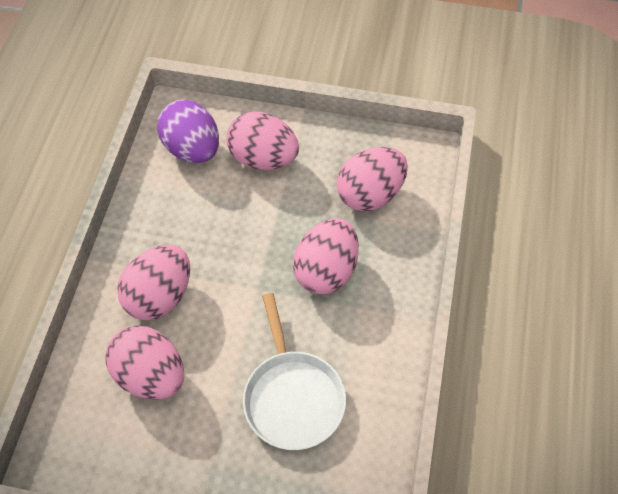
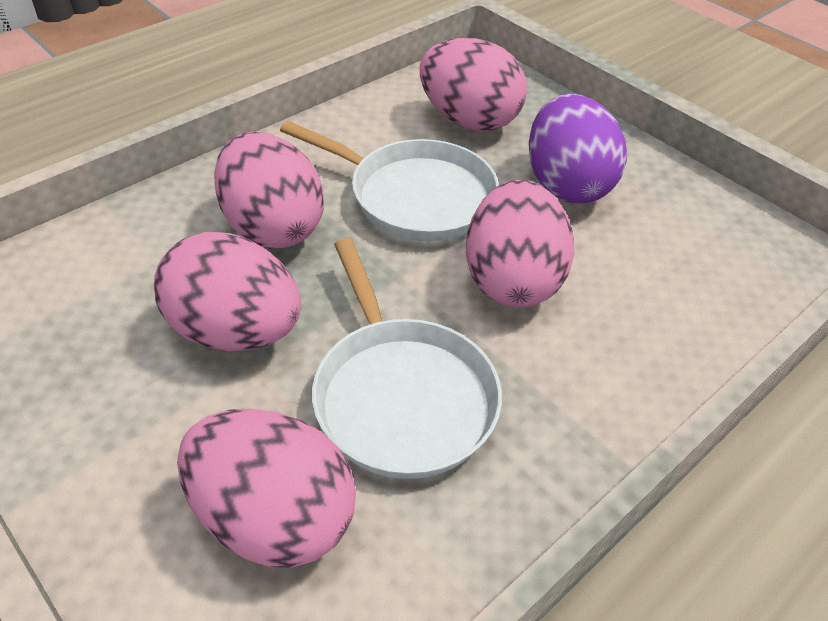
white pan: [243,293,346,450] = 1 -> [280,121,499,241] [312,238,502,479] = 2

